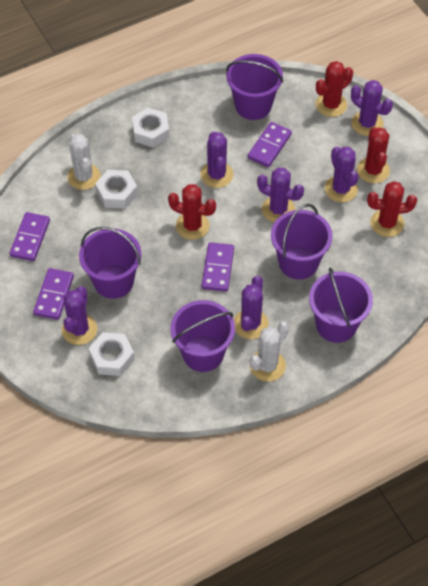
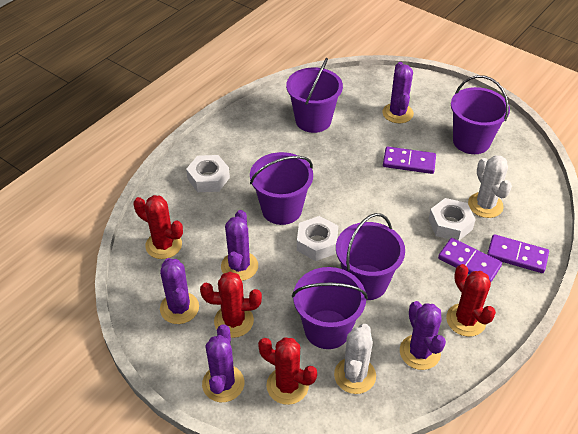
purple cactus: [62,286,97,345] [201,132,233,188] [234,276,269,339] [257,168,304,222] [325,147,359,202] [351,80,393,136] = 6 -> [160,258,199,324] [202,324,244,402] [221,210,258,281] [382,62,414,123] [400,301,446,370] = 5
purple domino: [9,212,50,261] [33,268,74,320] [202,242,234,292] [248,122,292,167] = 4 -> [383,146,436,174] [438,238,502,282] [487,234,549,273] = 3

